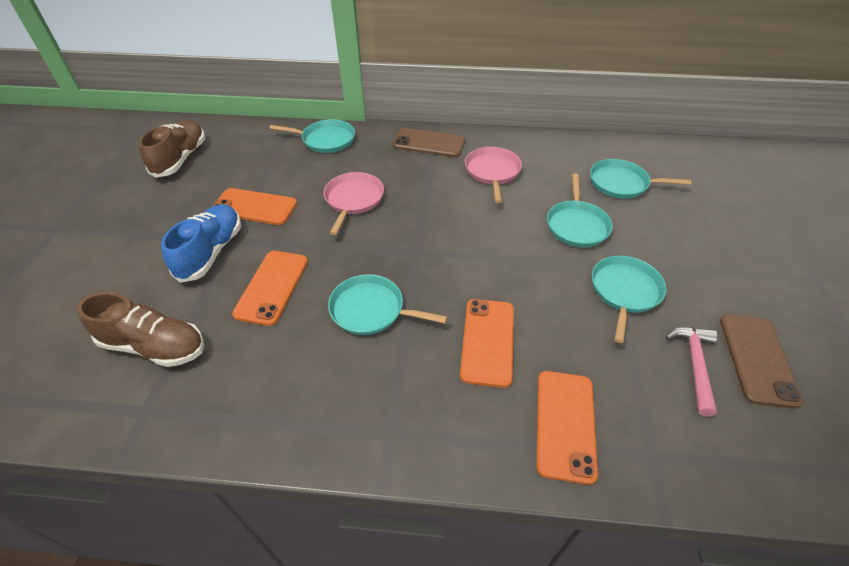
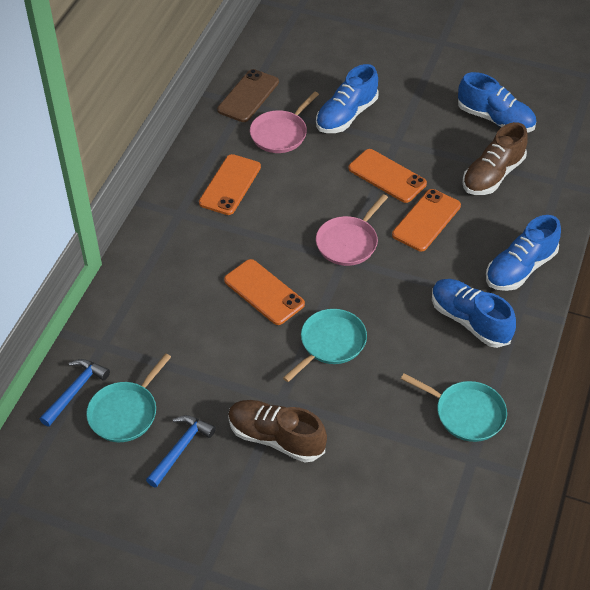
blue hammer: none = 0 -> [40,359,110,427] [146,415,216,488] = 2
blue shoe: [161,204,241,283] = 1 -> [316,64,379,133] [432,279,516,348] [458,72,536,133] [486,215,561,291] = 4
brown phone: [393,128,465,157] [720,315,803,408] = 2 -> [217,69,279,122] = 1
pink hammer: [665,327,717,417] = 1 -> none = 0
turquoise pan: [269,119,355,153] [328,274,447,335] [547,174,613,247] [590,159,691,199] [592,256,666,343] = 5 -> [86,353,171,442] [283,309,367,382] [401,374,507,442] = 3

